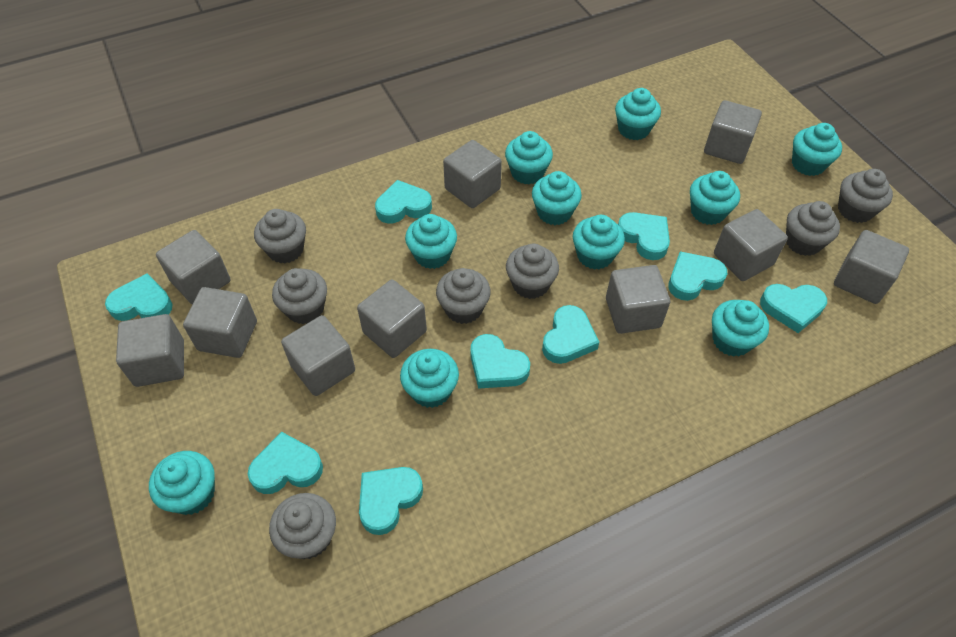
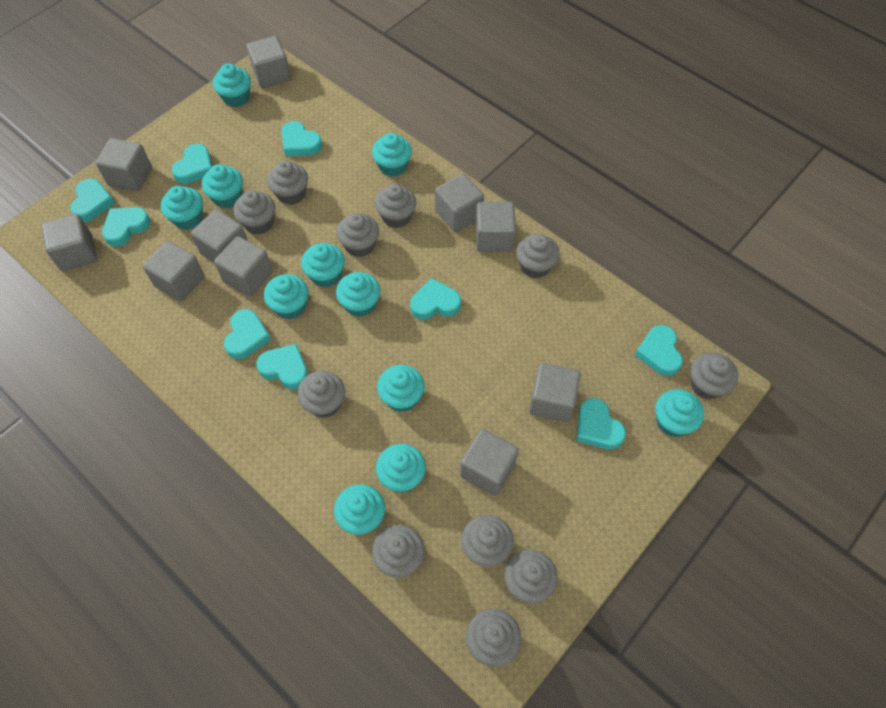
grey cupcake: [254,209,306,264] [269,493,336,559] [272,268,327,324] [436,268,491,324] [506,244,559,299] [786,201,840,256] [838,169,893,223] = 7 -> [233,190,275,235] [267,161,308,205] [298,371,345,418] [337,213,379,257] [372,525,425,578] [375,184,416,228] [461,515,514,567] [466,609,521,667] [504,550,558,604] [516,234,560,279] [690,352,738,400] = 11
turquoise cupcake: [149,451,215,515] [400,349,459,408] [405,214,457,269] [505,131,553,185] [532,171,582,225] [573,215,625,270] [615,88,661,140] [690,171,740,225] [712,300,769,357] [792,123,842,176] = 10 -> [161,186,203,230] [202,164,243,208] [213,63,251,107] [264,274,308,319] [301,243,345,288] [334,484,385,535] [336,272,380,317] [372,133,412,177] [376,444,426,493] [377,365,424,412] [655,389,704,437] = 11

